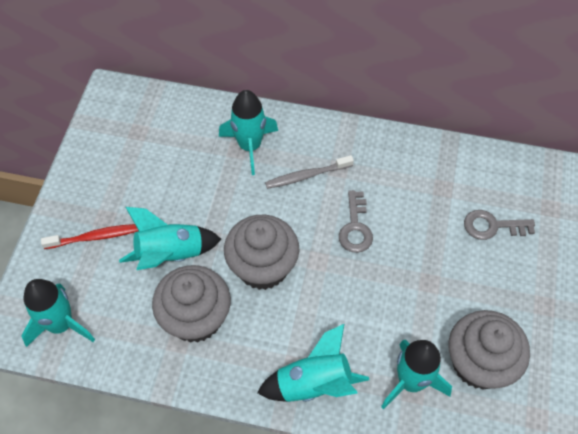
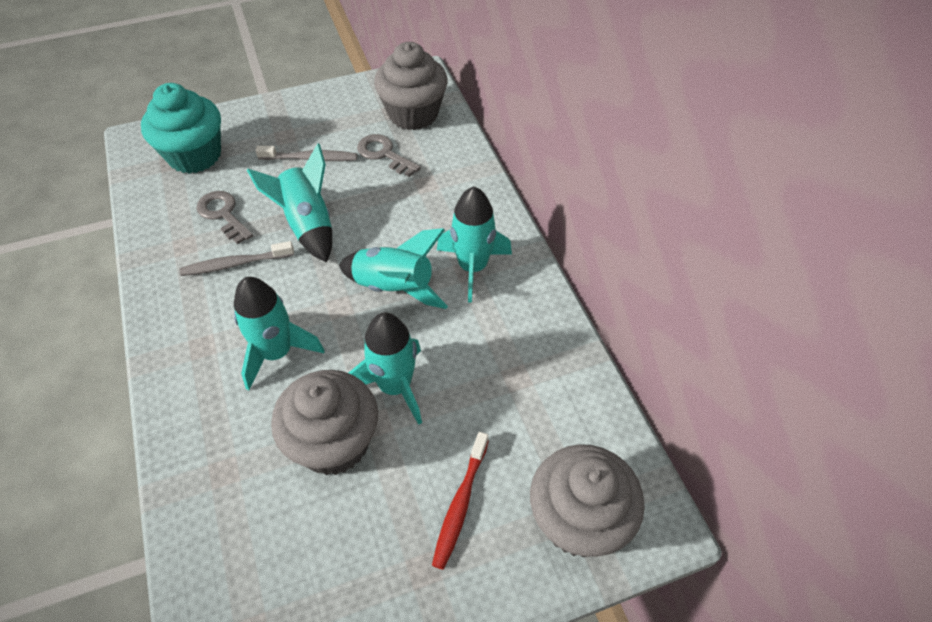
grey toothbrush: [265,155,354,189] = 1 -> [179,241,294,276] [255,146,357,161] = 2
turquoise cupcake: none = 0 -> [141,83,221,174] = 1

